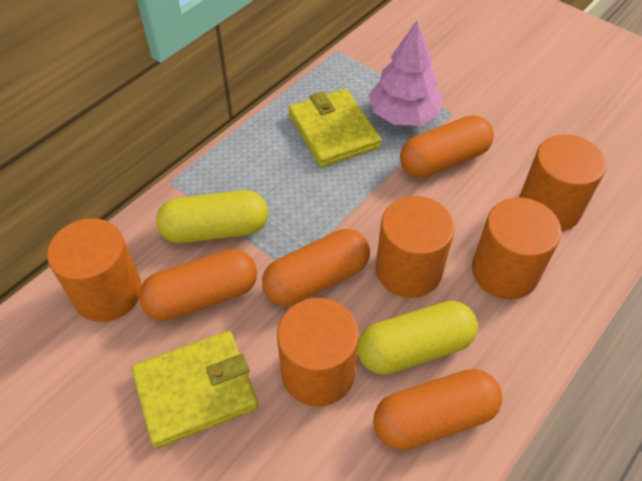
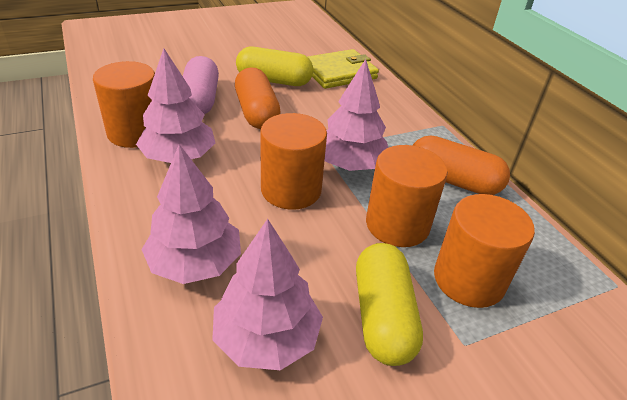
orange capsule: [139,249,257,321] [262,229,370,306] [373,369,502,450] [400,115,494,178] = 4 -> [235,67,281,129] [413,135,510,195] = 2
orange cylinder: [47,218,142,322] [277,298,359,407] [376,196,455,298] [472,197,561,299] [519,135,606,232] = 5 -> [93,61,155,148] [260,113,327,210] [366,145,448,247] [434,194,535,308] = 4
pink capsule: none = 0 -> [183,56,219,114] = 1
pink tree: [369,21,443,126] = 1 -> [136,48,215,163] [141,144,241,284] [212,219,323,370] [325,59,388,171] = 4
yellow wallet: [131,331,259,448] [288,89,381,168] = 2 -> [308,49,379,89] = 1

